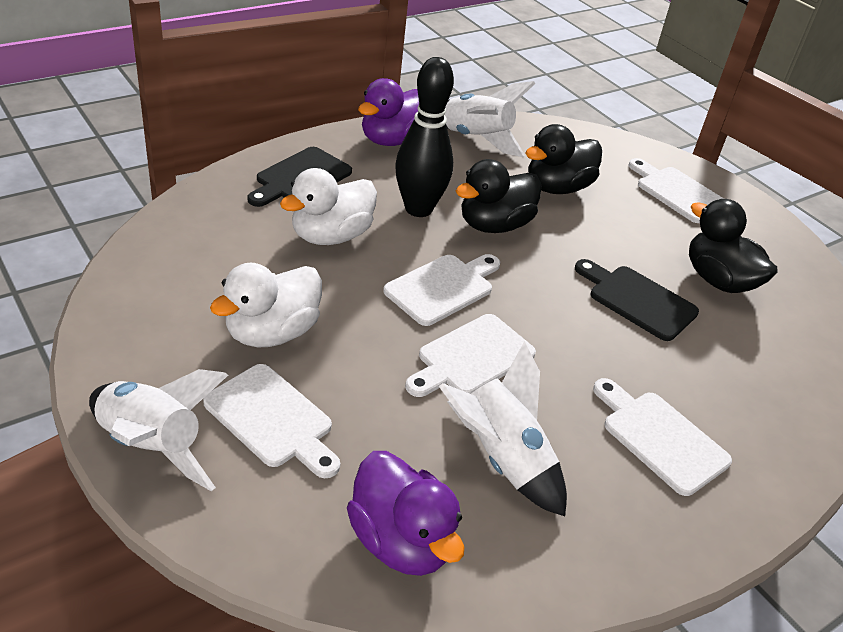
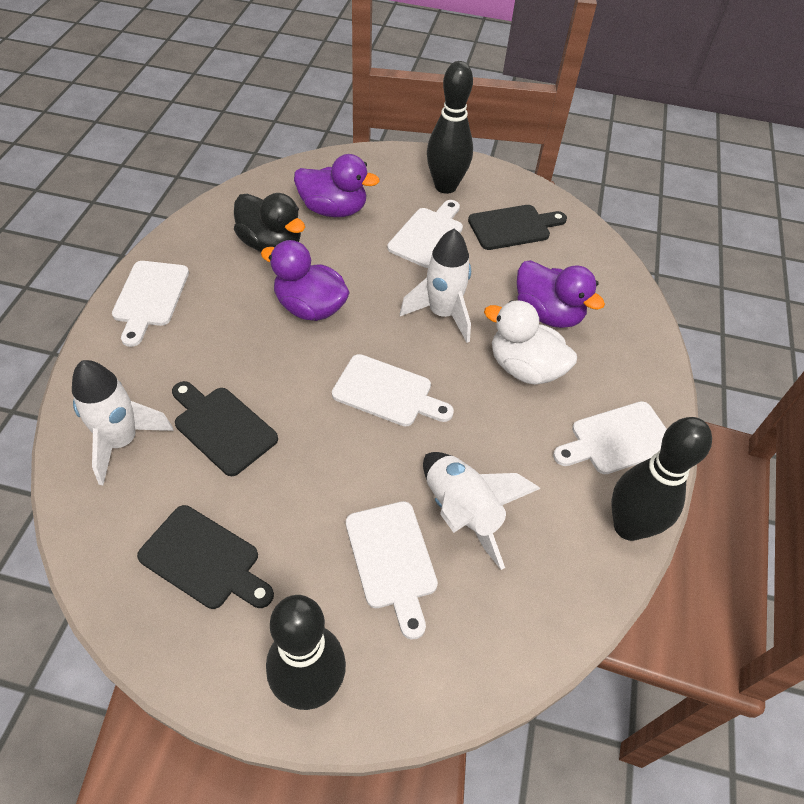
black bowling pin: [395,57,454,217] = 1 -> [266,595,346,710] [427,61,473,194] [611,417,712,541] = 3
black cutting board: [247,147,352,207] [575,259,699,341] = 2 -> [137,505,274,609] [172,381,278,476] [468,205,567,250] = 3
black duck: [456,159,541,233] [525,124,602,194] [689,199,778,293] = 3 -> [234,193,305,252] = 1
purple duck: [347,451,464,576] [358,78,419,146] = 2 -> [261,240,350,321] [294,154,380,217] [517,260,605,328] = 3
white duck: [210,263,322,347] [280,168,377,245] = 2 -> [484,300,577,385] = 1

